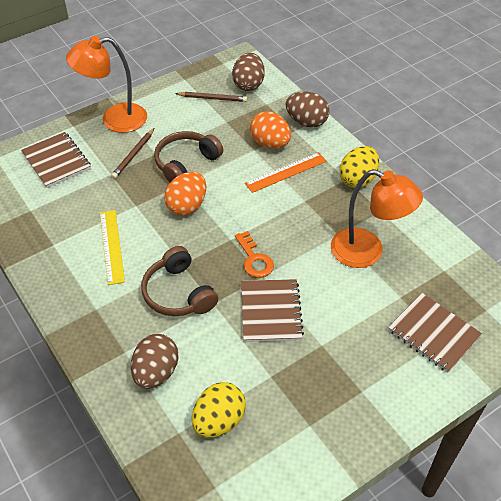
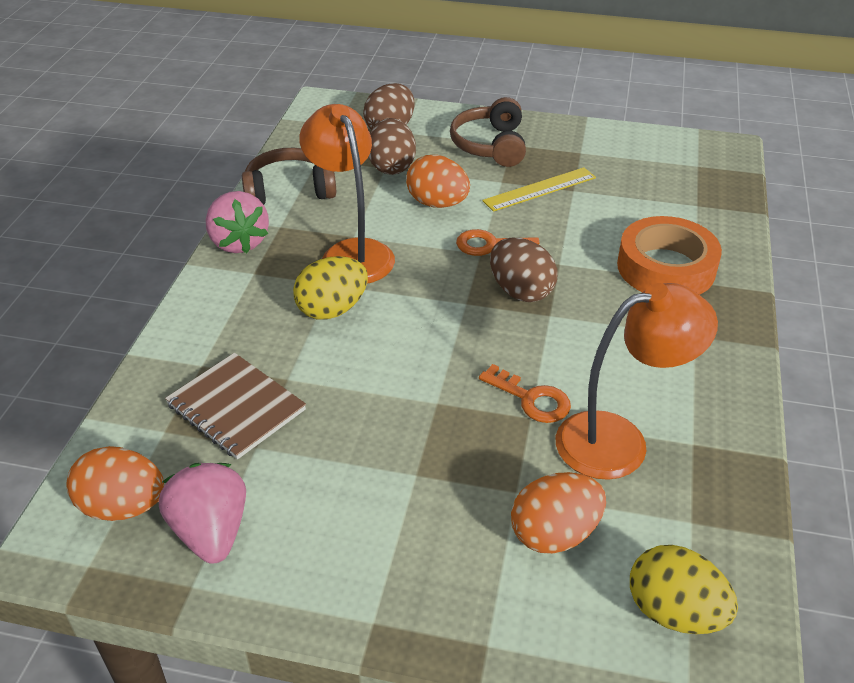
brown notebook: [21,132,91,188] [241,279,304,342] [388,293,482,373] = 3 -> [165,353,306,459] = 1
brown pencil: [111,128,154,179] [175,92,247,102] = 2 -> none = 0
orange egg: [164,172,206,215] [250,111,291,149] = 2 -> [66,446,164,521] [406,155,470,208] [511,472,606,554] = 3
orange key: [235,231,274,278] = 1 -> [456,229,540,256] [479,364,571,423] = 2
orange ruler: [245,152,327,193] = 1 -> none = 0
orange tape: none = 0 -> [617,216,722,295] = 1
pink strawberry: none = 0 -> [159,463,246,564] [206,191,269,253] = 2

